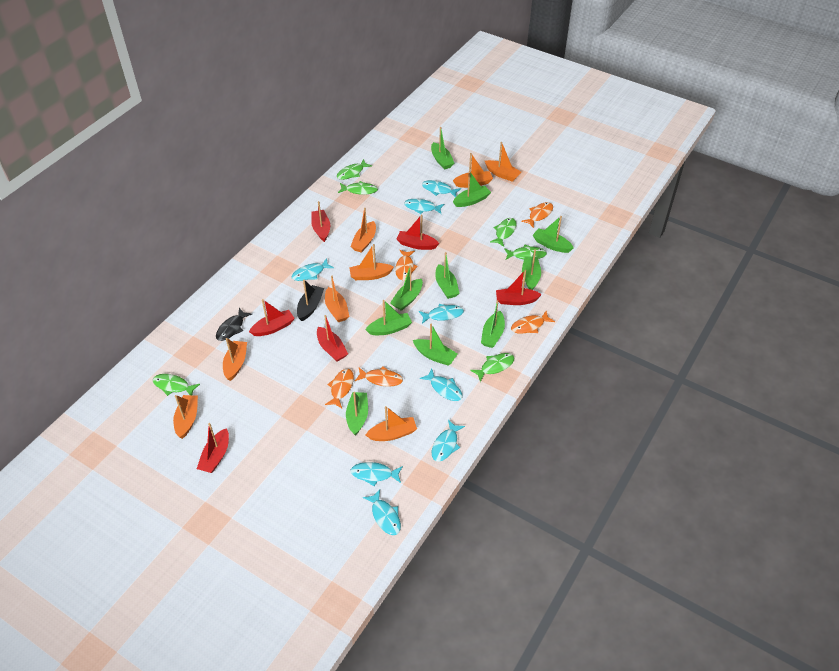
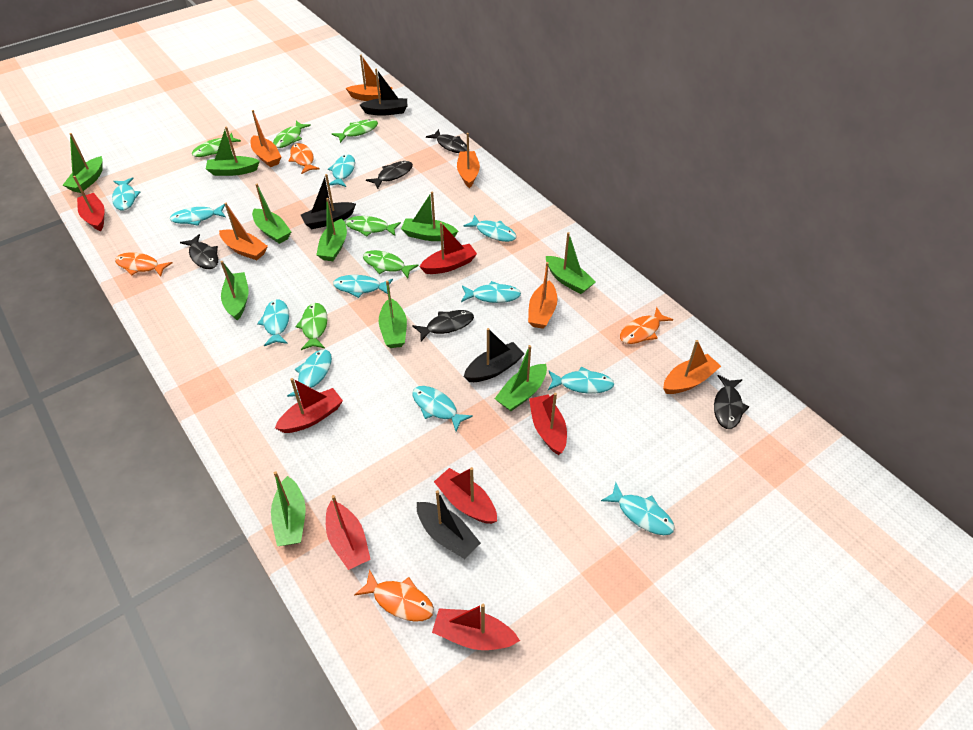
black boat: [297,280,324,321] = 1 -> [301,174,356,229] [360,69,408,116] [417,490,481,559] [464,328,524,382] = 4
black fish: [216,308,252,341] = 1 -> [180,234,218,269] [366,161,413,189] [412,310,474,341] [426,129,467,153] [714,375,749,429] = 5
orange boat: [173,395,198,439] [223,338,247,381] [325,275,349,322] [349,244,394,280] [350,207,376,253] [366,406,417,441] [453,153,493,188] [485,142,521,182] = 8 -> [219,203,268,260] [250,110,281,167] [346,55,393,101] [457,133,480,188] [528,262,557,329] [663,340,721,394] = 6
orange fish: [325,369,354,408] [355,367,403,387] [395,250,418,280] [511,311,555,334] [521,202,553,228] = 5 -> [115,252,172,277] [289,143,320,174] [354,569,434,622] [620,307,673,344] = 4
red boat: [197,423,229,473] [249,299,295,336] [311,201,330,242] [317,315,348,361] [397,215,439,250] [496,270,542,305] = 6 -> [73,176,105,231] [275,378,343,433] [326,495,371,570] [420,222,477,274] [432,604,520,650] [434,467,497,524] [529,393,567,455] = 7
turquoise fish: [291,258,334,281] [350,462,403,486] [363,489,401,535] [404,199,444,214] [419,304,464,324] [420,369,462,401] [422,180,461,197] [432,420,465,462] = 8 -> [112,177,140,210] [170,204,226,226] [257,299,289,346] [287,350,332,397] [328,154,355,187] [333,275,393,298] [412,386,473,431] [461,281,521,303] [463,215,517,242] [548,367,614,393] [601,482,675,535] = 11

